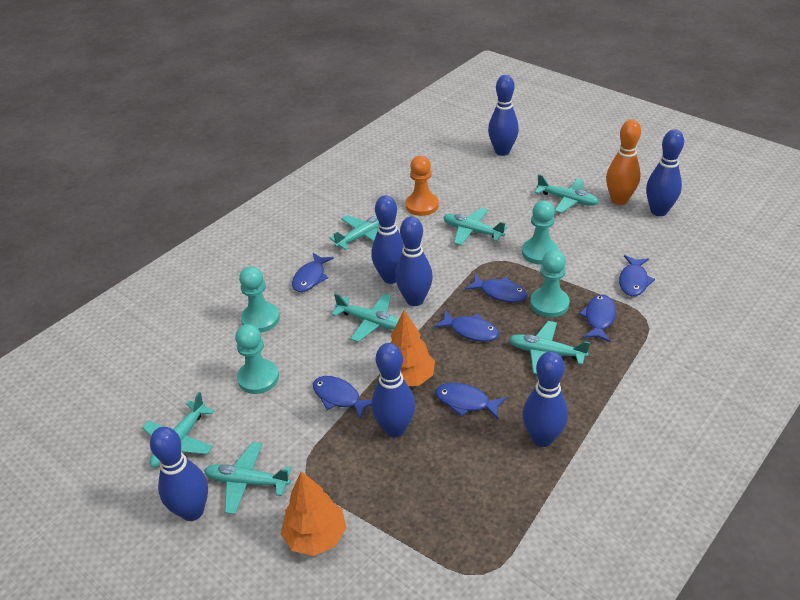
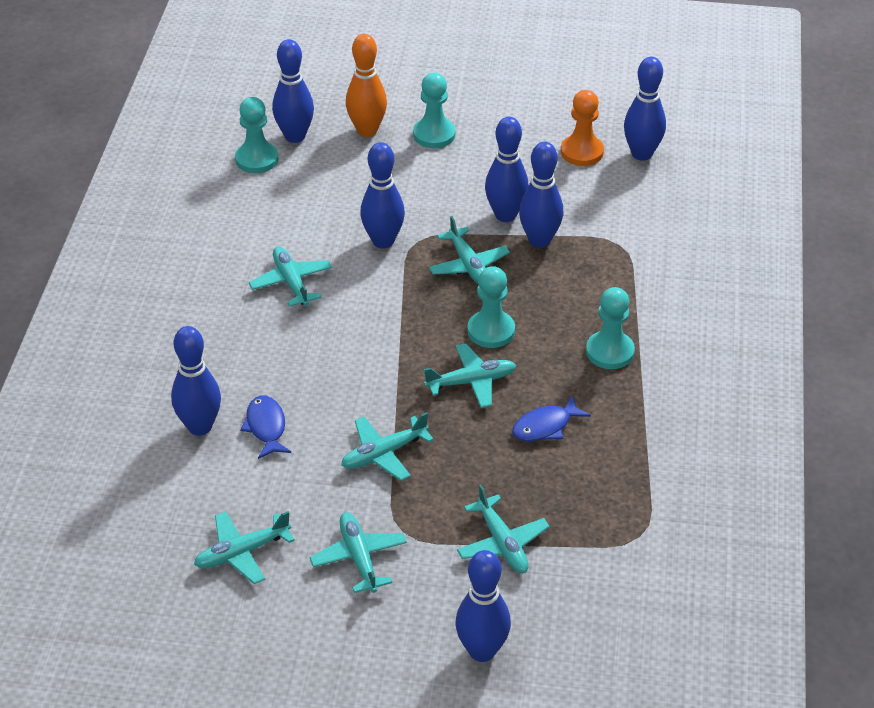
blue fish: [292,253,334,292] [313,376,372,419] [434,310,499,342] [435,383,507,419] [465,274,528,302] [579,295,616,342] [619,255,655,296] = 7 -> [240,395,291,459] [512,396,591,442] = 2
orange tree: [281,471,346,556] [390,310,435,386] = 2 -> none = 0

